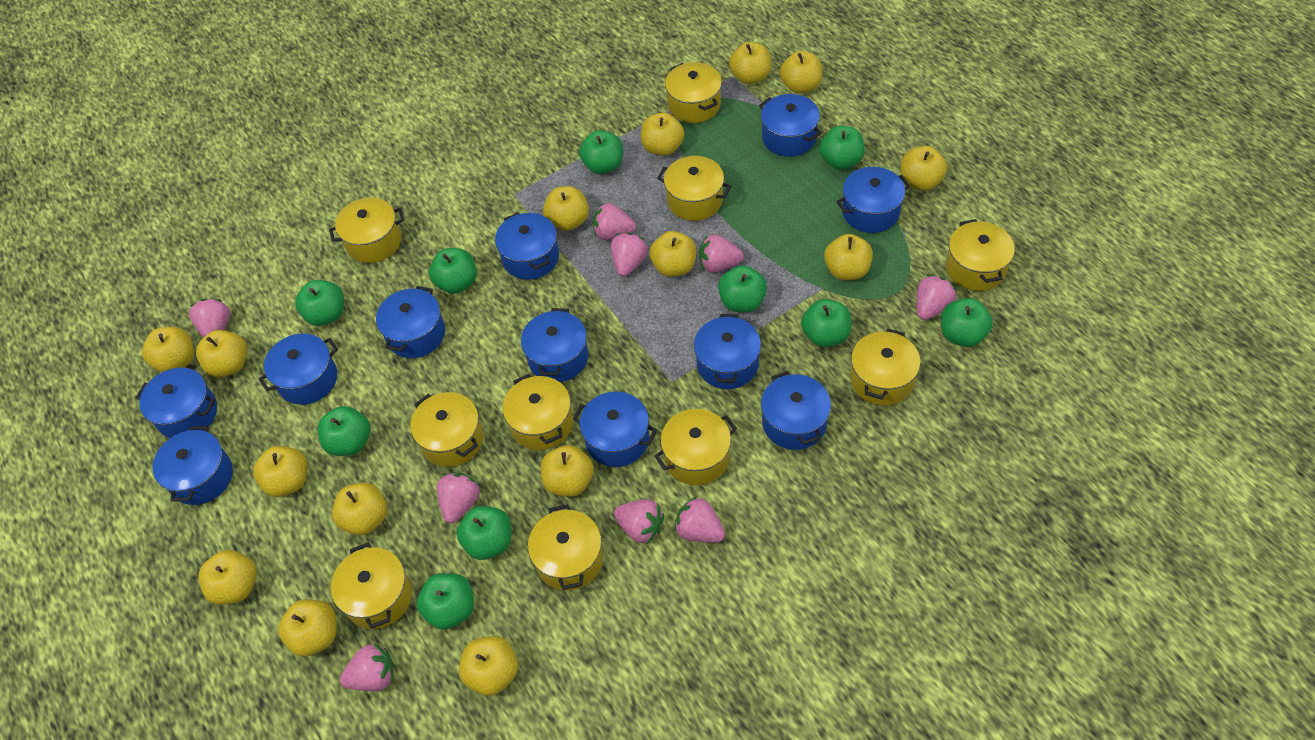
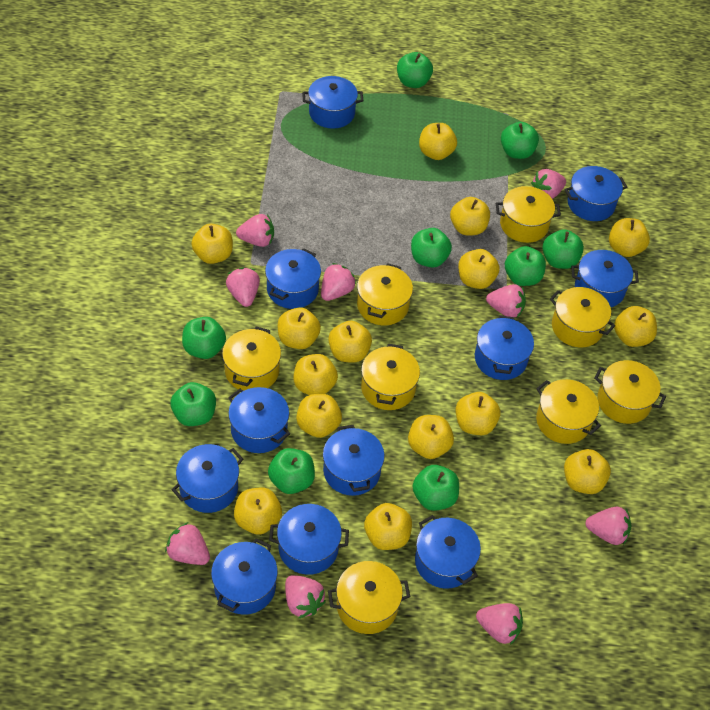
green apple: [295,280,344,326] [318,406,370,456] [417,573,474,630] [429,248,477,294] [457,506,511,560] [579,130,623,174] [718,266,767,312] [801,299,851,347] [819,125,865,170] [941,298,993,347] = 10 -> [170,382,216,426] [182,317,226,359] [268,448,315,494] [397,52,433,88] [411,228,452,267] [413,465,459,511] [501,122,539,159] [505,246,546,286] [543,229,584,269] = 9
yellow pot: [329,198,404,263] [331,542,412,629] [410,392,483,467] [503,374,573,450] [528,504,603,590] [654,409,737,485] [657,156,731,221] [665,62,722,123] [850,329,920,406] [946,219,1015,291] = 10 -> [222,327,281,391] [328,561,410,634] [357,263,413,326] [361,344,420,410] [496,186,561,243] [536,379,601,444] [550,287,615,347] [594,360,666,424] = 8

